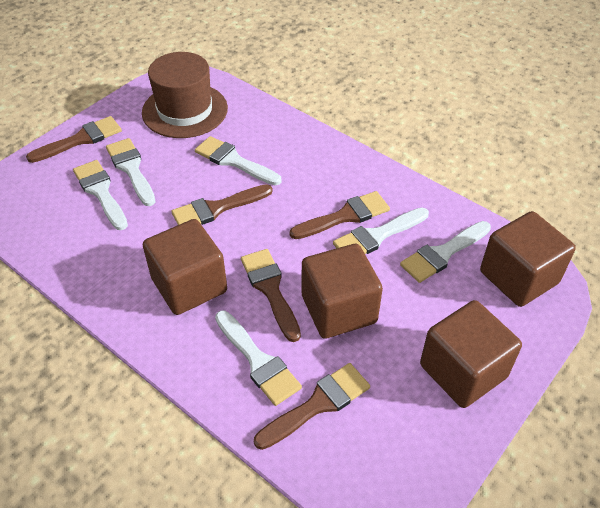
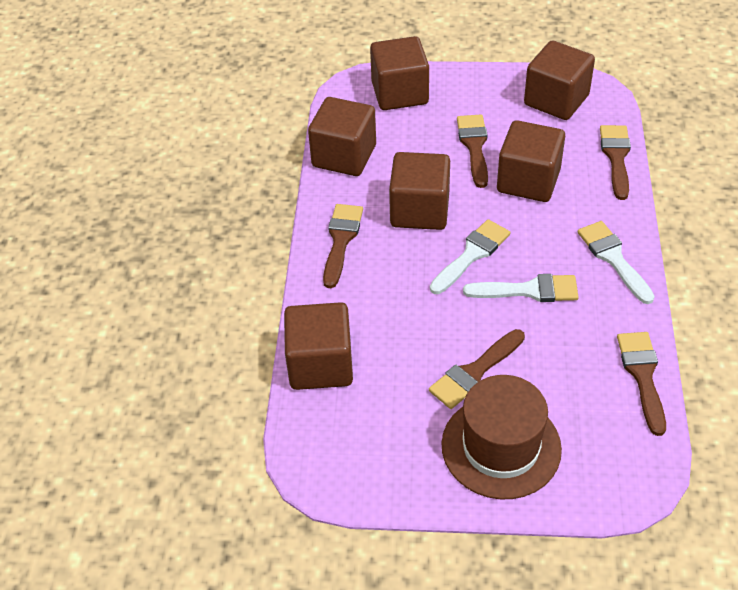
brown cube: [143,219,227,315] [302,244,383,339] [420,300,522,408] [480,211,576,307] = 4 -> [284,302,353,390] [308,97,376,176] [370,36,429,110] [389,152,450,230] [497,120,565,202] [524,41,595,120] = 6
white brush: [73,160,128,230] [106,138,155,206] [195,136,282,185] [215,311,302,406] [333,208,429,254] [400,221,491,283] = 6 -> [430,219,510,294] [463,274,579,302] [578,221,655,304] = 3

